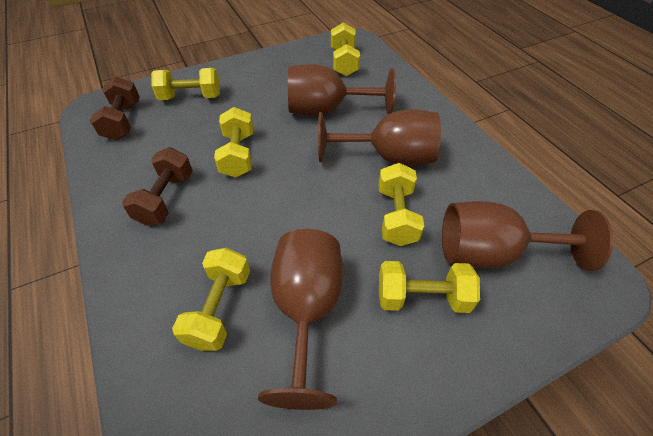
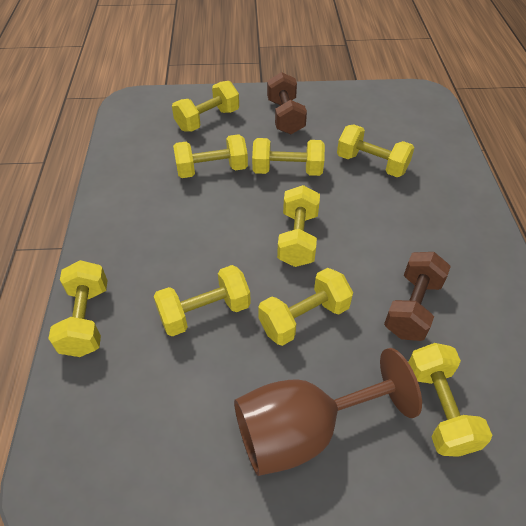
brown goblet: [258,229,343,410] [288,64,396,115] [318,109,441,165] [442,201,613,271] = 4 -> [234,348,422,476] = 1
yellow dumbbell: [151,68,220,100] [172,248,250,351] [214,107,254,178] [331,23,360,76] [378,163,424,246] [379,261,480,313] = 6 -> [48,260,108,357] [154,265,251,336] [172,81,239,132] [173,134,248,178] [252,138,325,176] [258,268,353,346] [277,185,320,267] [337,124,414,177] [408,343,492,457] = 9

